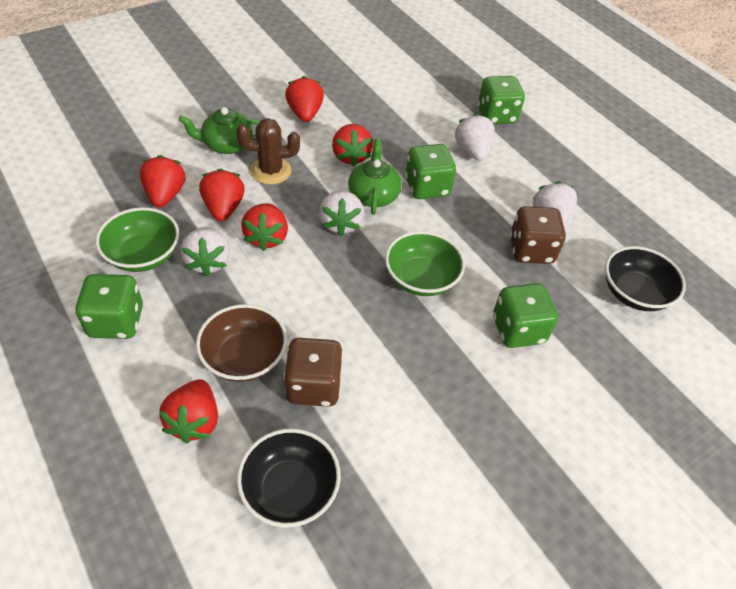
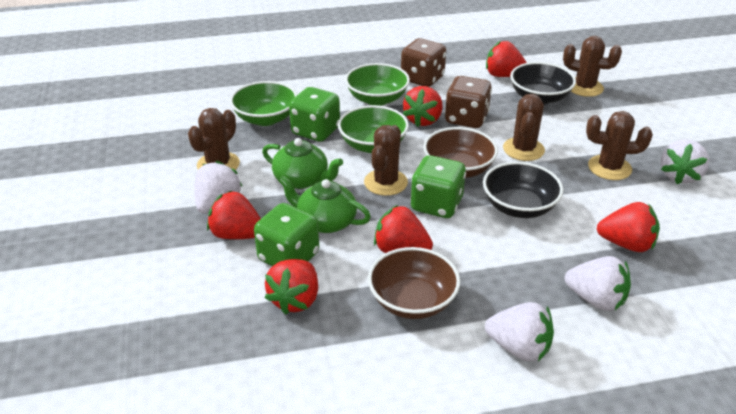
brown bowl: [196,304,287,382] = 1 -> [368,247,460,319] [423,127,498,178] = 2
brown cactus: [236,118,300,185] = 1 -> [188,108,240,170] [364,125,408,196] [503,94,545,161] [563,36,622,97] [586,111,653,180] = 5
green bowl: [96,208,179,272] [385,231,465,296] = 2 -> [230,81,297,126] [338,105,409,153] [345,63,410,106] = 3
green dice: [75,274,143,339] [405,144,456,199] [477,76,525,124] [493,283,558,348] = 4 -> [254,203,319,266] [289,87,340,142] [410,155,466,218] = 3

